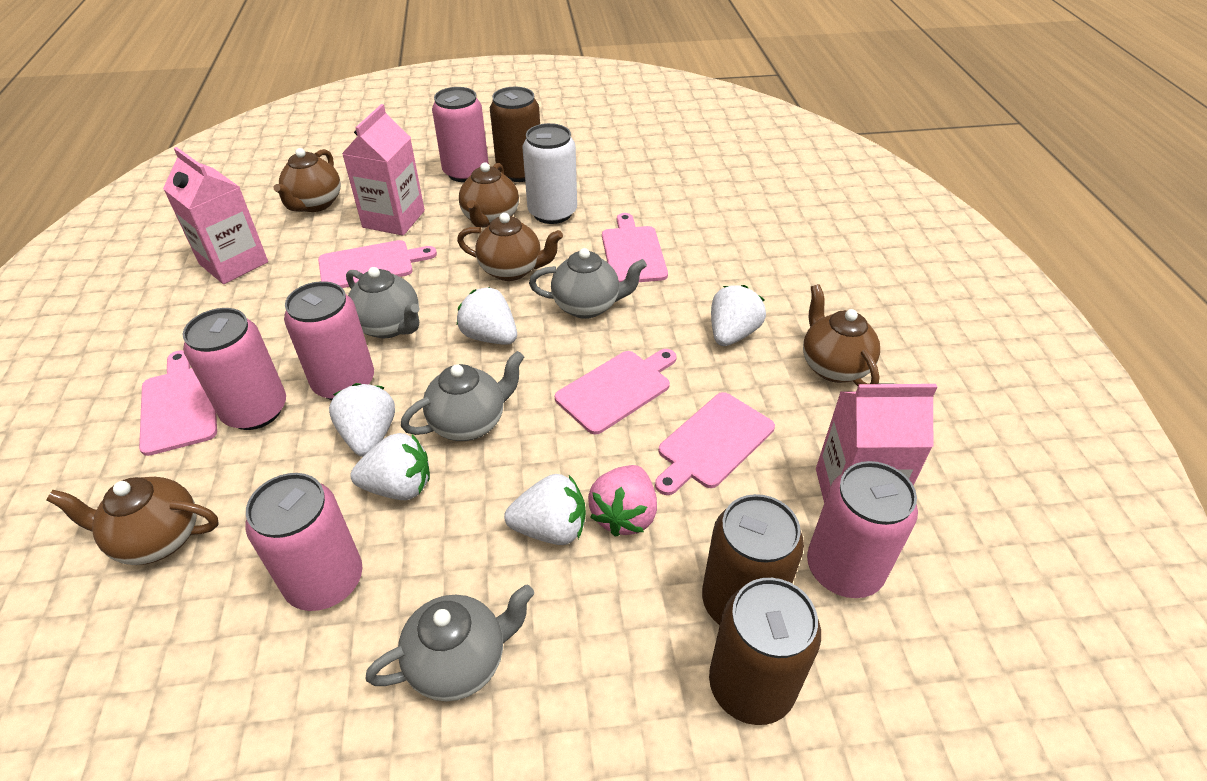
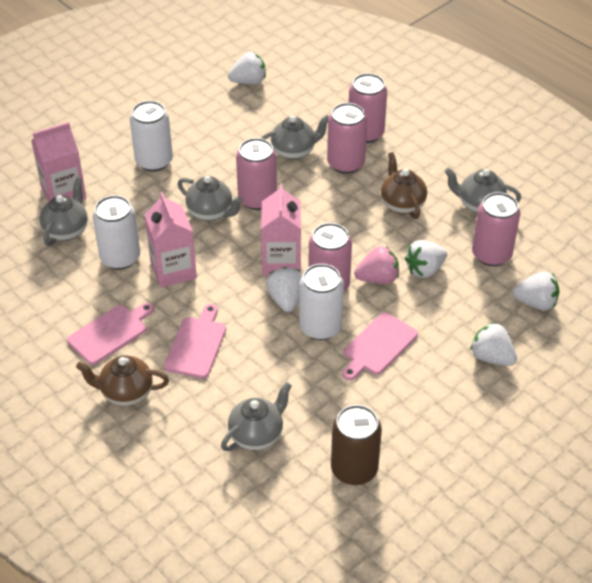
brown can: [490,87,540,182] [702,494,804,625] [709,578,821,725] = 3 -> [331,405,382,485] = 1
brown teapot: [46,477,219,565] [273,148,341,212] [457,213,563,281] [459,162,519,228] [803,284,880,386] = 5 -> [76,355,169,406] [381,152,427,219] = 2
grey teapot: [346,267,420,338] [366,585,534,701] [401,351,524,441] [529,248,647,319] = 4 -> [40,178,88,246] [178,176,243,221] [221,382,292,451] [262,115,329,160] [444,168,521,214] = 5
pink cutting board: [139,350,217,456] [318,240,437,288] [555,349,677,434] [602,213,668,282] [655,392,775,495] = 5 -> [67,303,154,365] [164,304,226,379] [342,312,418,380] = 3
white can: [522,123,577,224] = 1 -> [93,195,140,270] [130,101,173,172] [299,264,344,340] = 3

